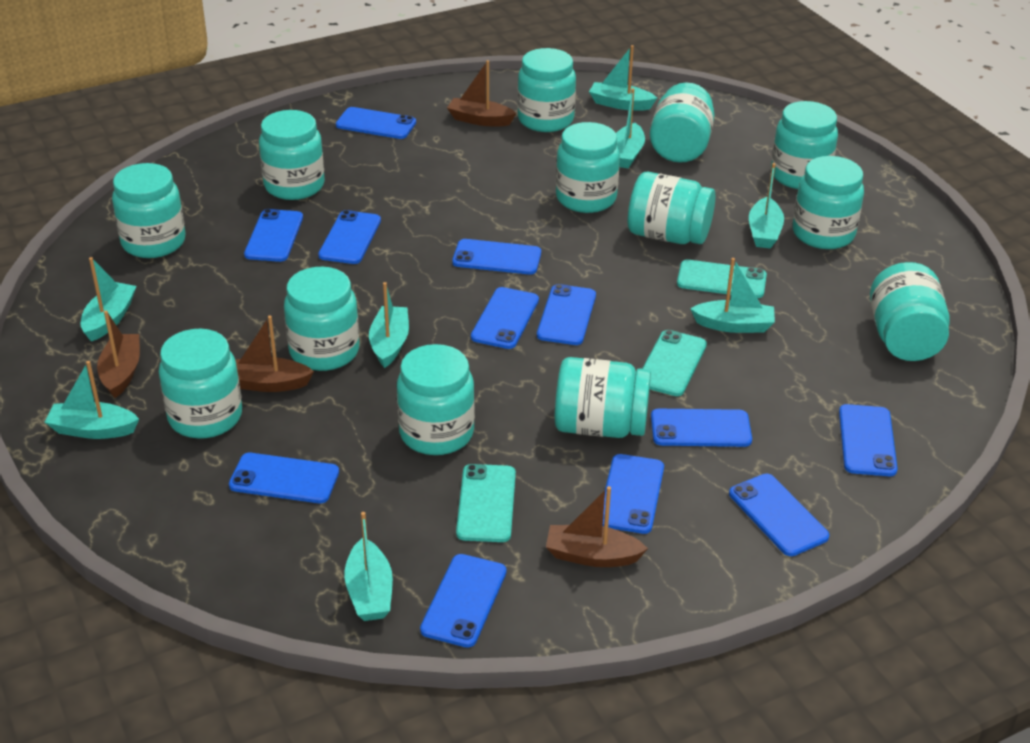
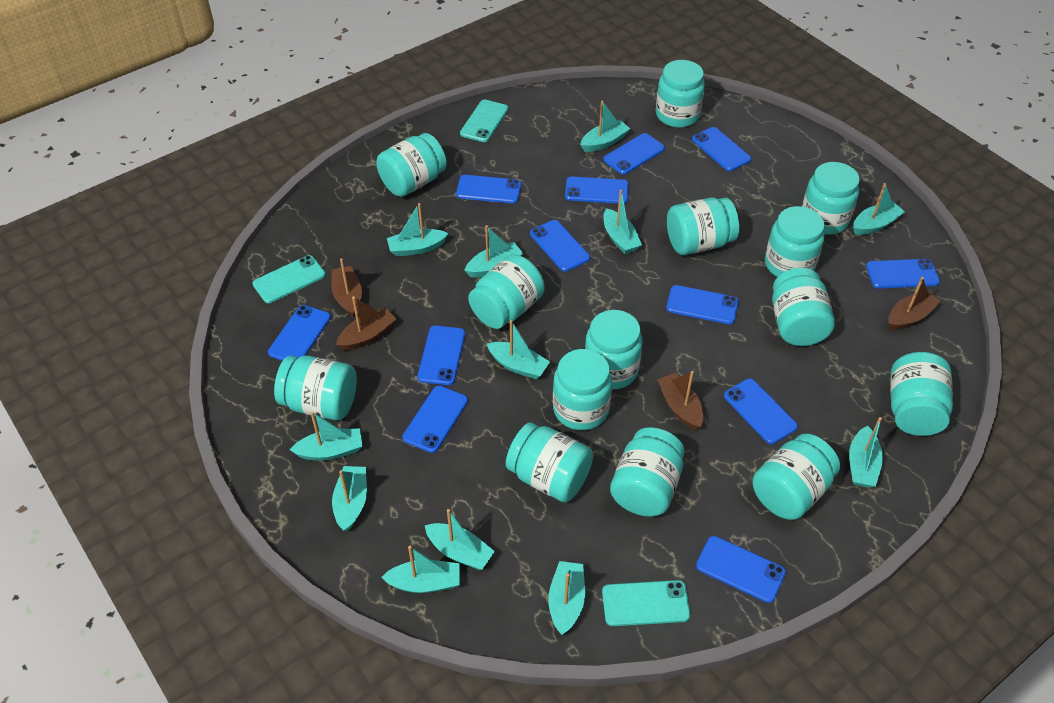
turquoise boat: [44,361,139,439] [81,257,136,341] [344,512,393,621] [369,282,409,368] [589,45,657,111] [616,88,645,168] [690,258,775,333] [749,163,784,248] = 8 -> [290,411,362,461] [332,466,367,532] [381,546,460,593] [387,203,449,256] [425,509,495,570] [464,225,523,278] [487,320,550,379] [548,561,585,635] [580,100,630,152] [603,190,642,254] [849,417,883,488] [853,183,905,235] = 12
turquoise jar: [112,163,186,258] [159,329,242,439] [259,110,325,200] [284,267,360,371] [397,344,475,455] [517,48,576,132] [555,357,651,438] [556,122,620,213] [628,172,715,244] [650,82,714,163] [771,101,838,189] [793,156,864,249] [870,262,950,361] = 13 -> [274,356,357,420] [376,133,447,197] [468,254,545,329] [506,422,593,502] [553,349,612,430] [585,310,643,390] [610,427,685,517] [656,60,705,128] [667,198,739,255] [752,434,840,520] [765,206,825,277] [772,268,835,346] [802,162,860,235] [890,352,953,436] = 14

